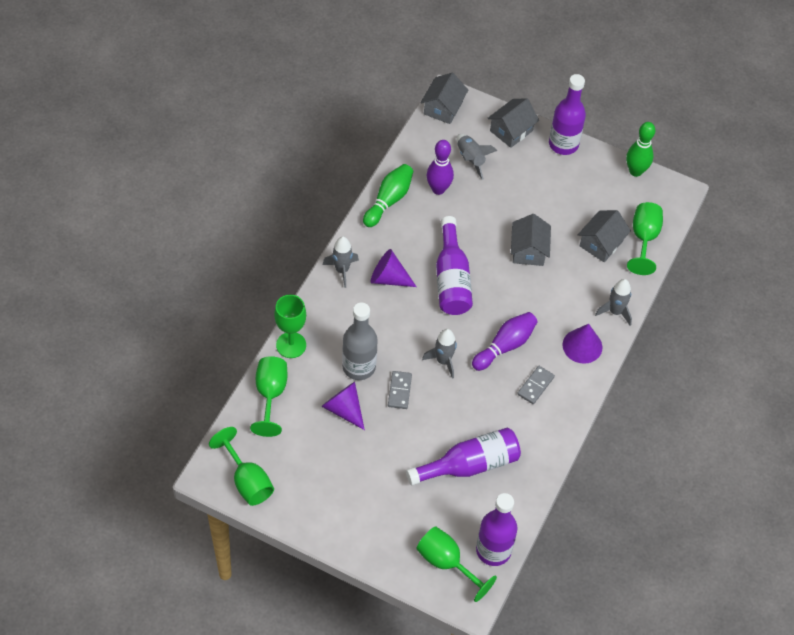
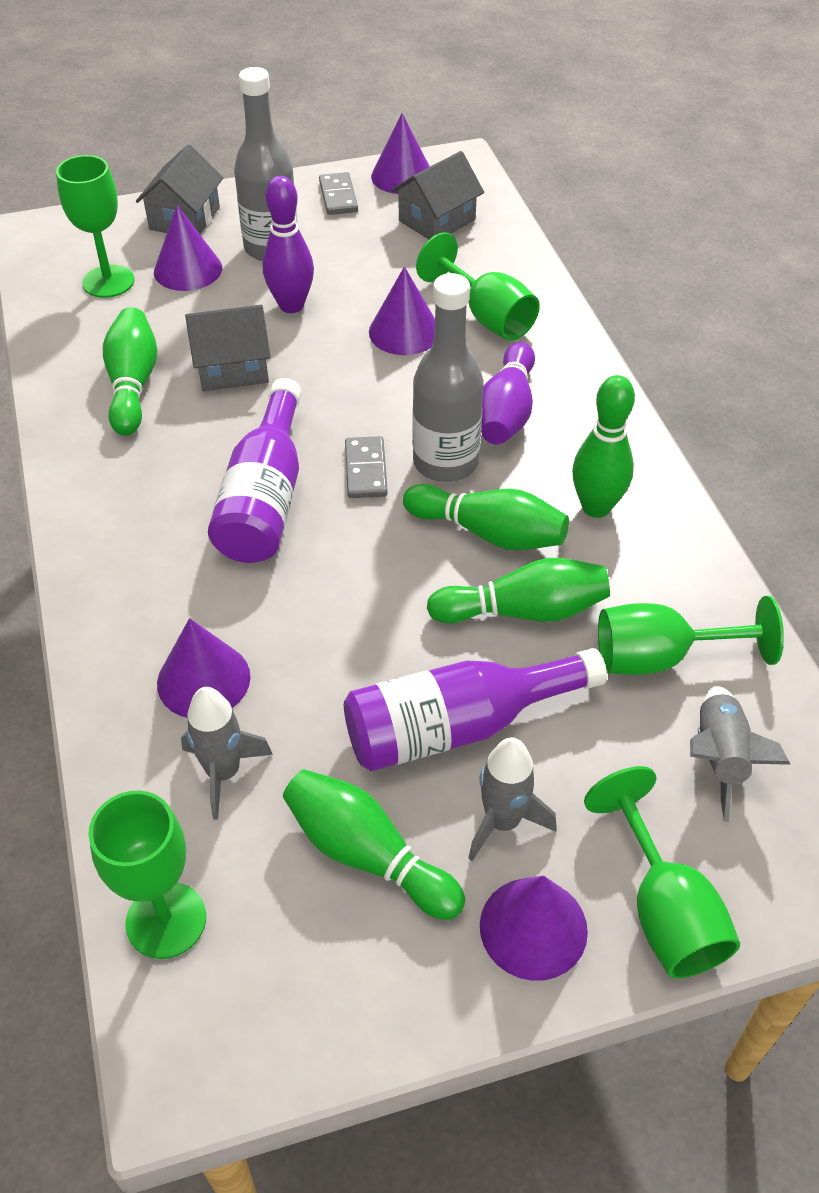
green bowling pin: [363,164,413,227] [626,122,655,177] = 2 -> [103,307,157,436] [283,769,465,920] [403,484,569,550] [427,558,610,623] [572,375,635,518] = 5
grey bottle: [342,302,378,380] = 1 -> [234,67,298,261] [412,273,484,482] = 2
grey house: [420,73,468,124] [487,98,539,148] [511,214,551,266] [578,210,631,262] = 4 -> [136,145,223,234] [185,305,271,391] [391,151,484,239] = 3
grey rocket: [323,236,359,288] [422,329,457,379] [457,134,498,180] [595,279,632,326] = 4 -> [181,687,273,820] [468,737,557,861] [690,686,791,822] = 3
purple bottle: [406,428,521,486] [436,216,473,315] [476,493,517,566] [549,74,586,155] = 4 -> [208,378,302,563] [344,648,607,771] = 2
purple cone: [321,382,365,430] [371,249,417,287] [562,324,602,364] = 3 -> [154,205,222,291] [157,618,250,718] [369,266,435,355] [371,113,430,194] [480,876,588,981] = 5

